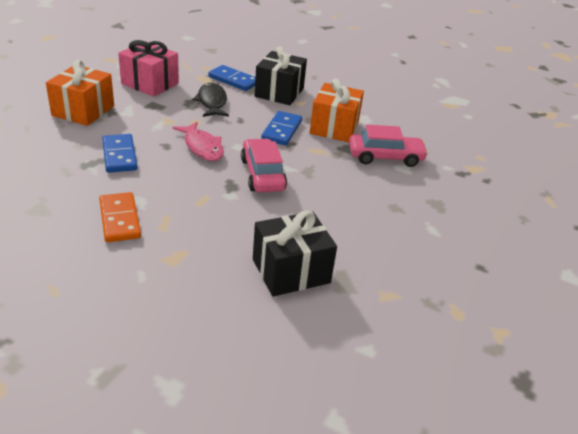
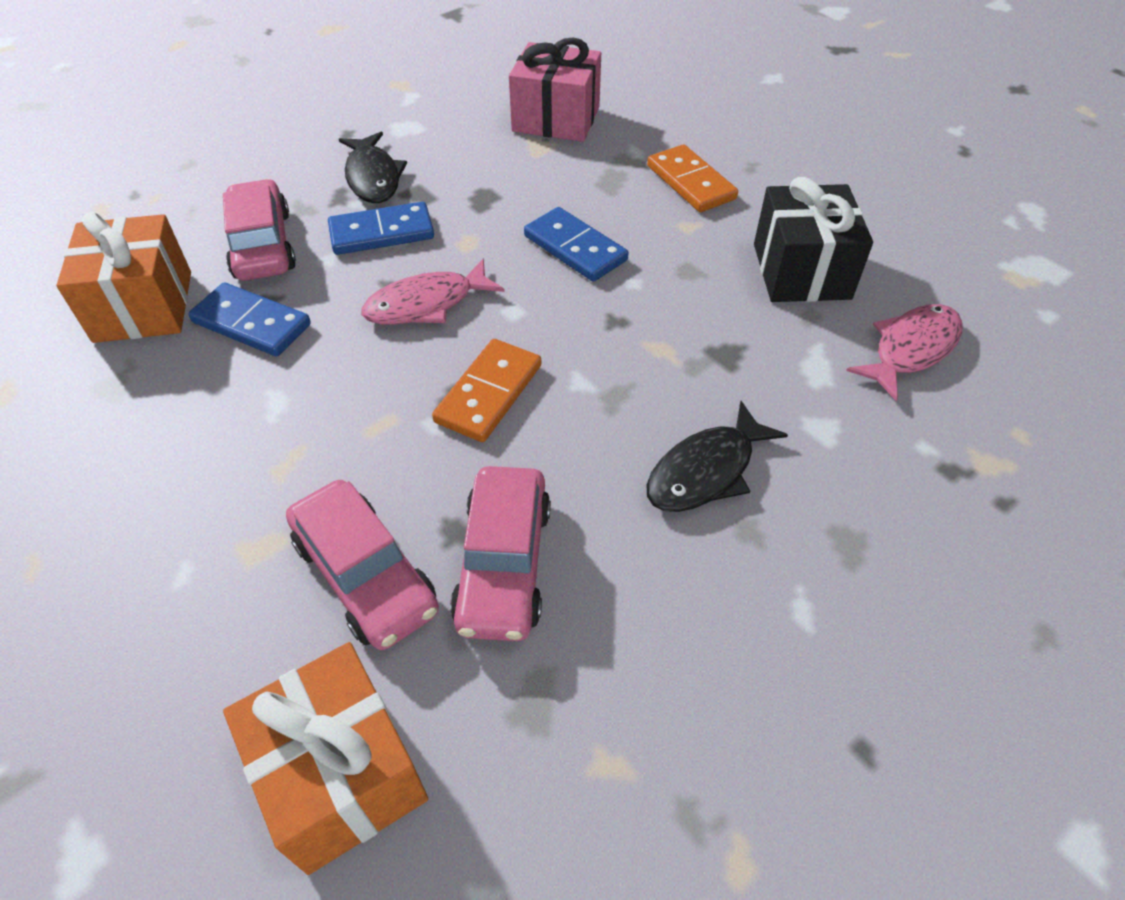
black fish: [192,83,229,117] = 1 -> [339,132,407,203] [647,401,788,512] = 2
black gift: [253,210,337,297] [254,46,307,105] = 2 -> [754,177,873,302] = 1
orange domino: [99,192,141,242] = 1 -> [432,339,541,442] [647,144,738,212] = 2
pink car: [241,139,287,192] [349,125,428,167] = 2 -> [223,179,296,281] [286,480,439,650] [450,466,551,641] = 3
pink fish: [173,122,224,161] = 1 -> [361,259,505,325] [846,304,963,402] = 2

